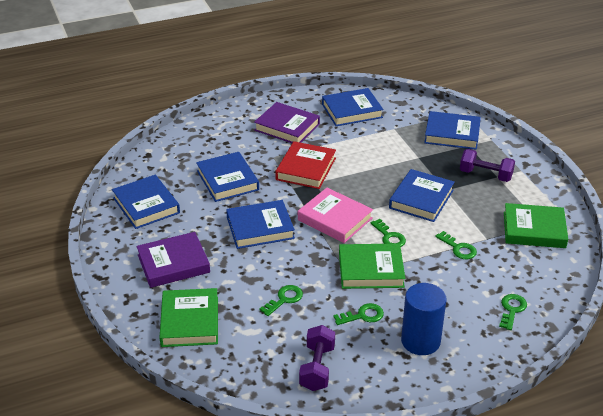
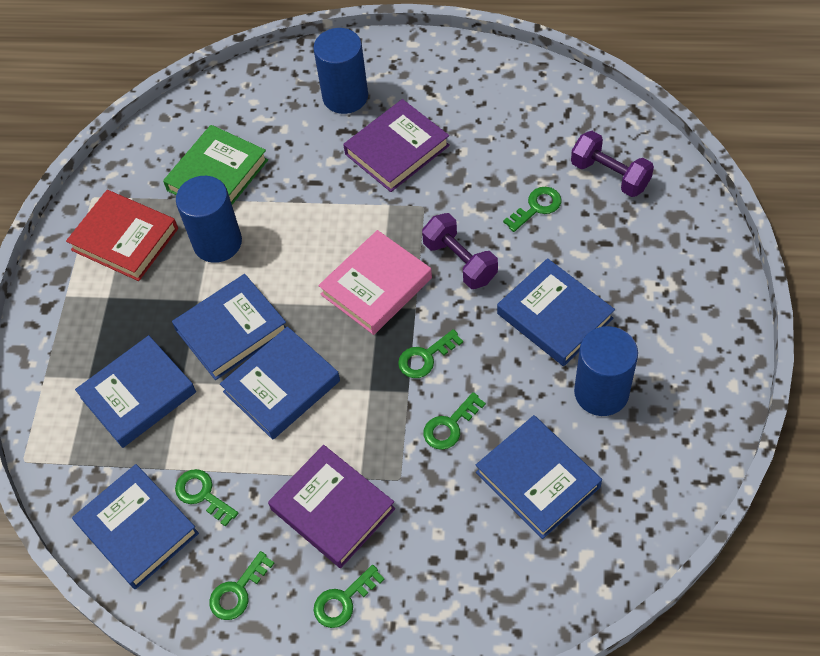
blue cylinder: [401,283,447,355] = 1 -> [176,176,242,263] [313,28,368,114] [574,326,638,416] = 3
green book: [159,288,218,347] [339,243,405,289] [504,203,568,248] = 3 -> [163,125,268,205] = 1
green key: [260,285,303,316] [333,303,384,325] [371,219,406,247] [435,231,477,259] [499,294,527,330] = 5 -> [175,469,238,527] [209,551,274,620] [314,565,385,628] [398,329,463,378] [424,392,486,450] [503,187,561,232] = 6

